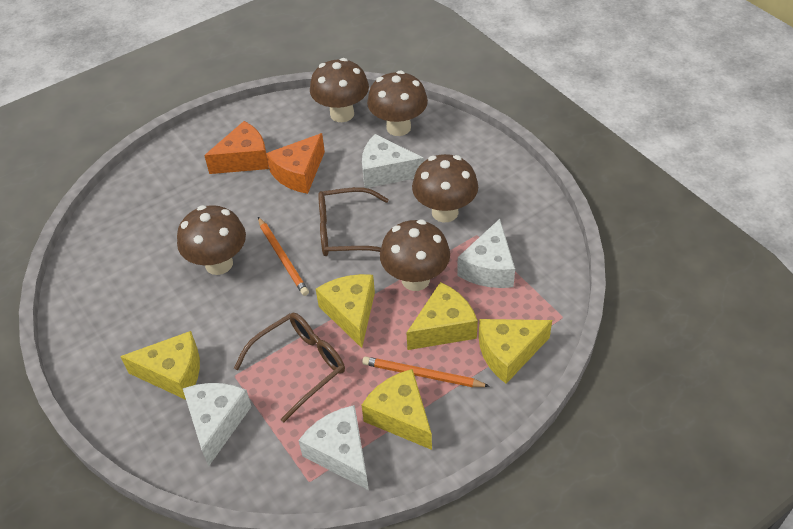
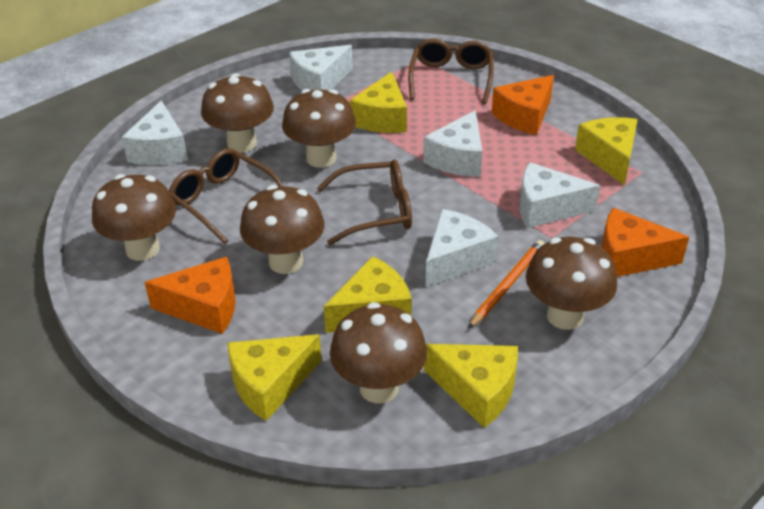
brown glasses: [234,313,345,422] [318,187,389,256] = 2 -> [169,148,283,244] [317,160,412,245] [408,38,494,104] = 3
brown mushroom: [177,205,246,275] [310,58,369,122] [367,71,428,136] [380,220,450,291] [412,154,478,222] = 5 -> [92,174,176,261] [201,73,274,153] [240,185,325,274] [282,89,356,168] [330,302,427,403] [526,237,617,330] = 6
orange cheese: [204,121,269,174] [266,133,325,194] = 2 -> [145,257,235,334] [491,75,554,135] [601,208,689,277] = 3
orange pencil: [258,217,309,296] [362,356,490,387] = 2 -> [468,240,545,329] = 1
white cheese: [183,383,252,466] [298,405,369,490] [362,134,424,188] [457,219,515,288] = 4 -> [122,101,188,165] [289,45,353,91] [423,110,482,177] [425,209,499,287] [520,162,600,228] = 5

